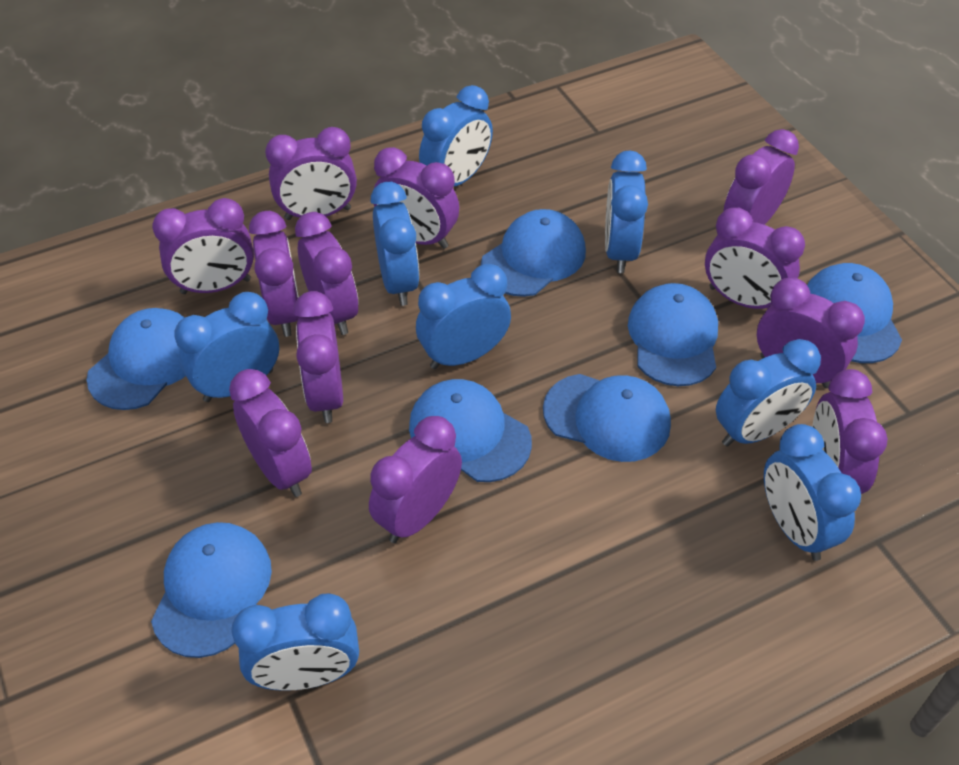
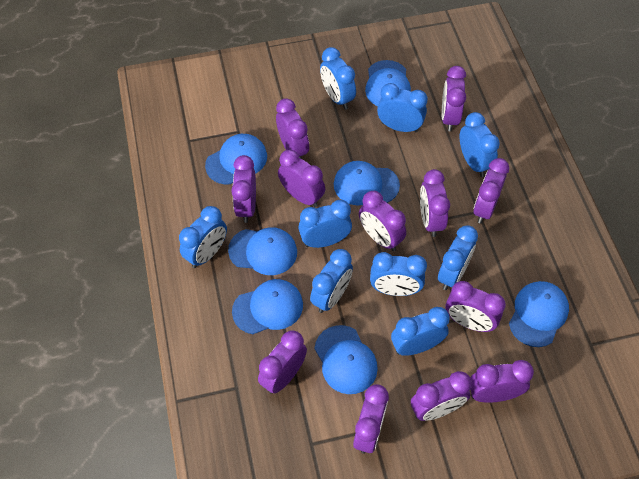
blue clock: [174,292,279,402] [231,593,359,691] [370,182,420,306] [416,264,511,369] [419,85,493,187] [605,151,648,273] [716,339,821,447] [764,424,861,561] = 8 -> [179,206,227,268] [298,200,352,248] [310,249,353,313] [320,47,356,110] [370,252,427,296] [377,83,428,132] [391,307,450,356] [438,226,478,290] [460,112,500,177] = 9

